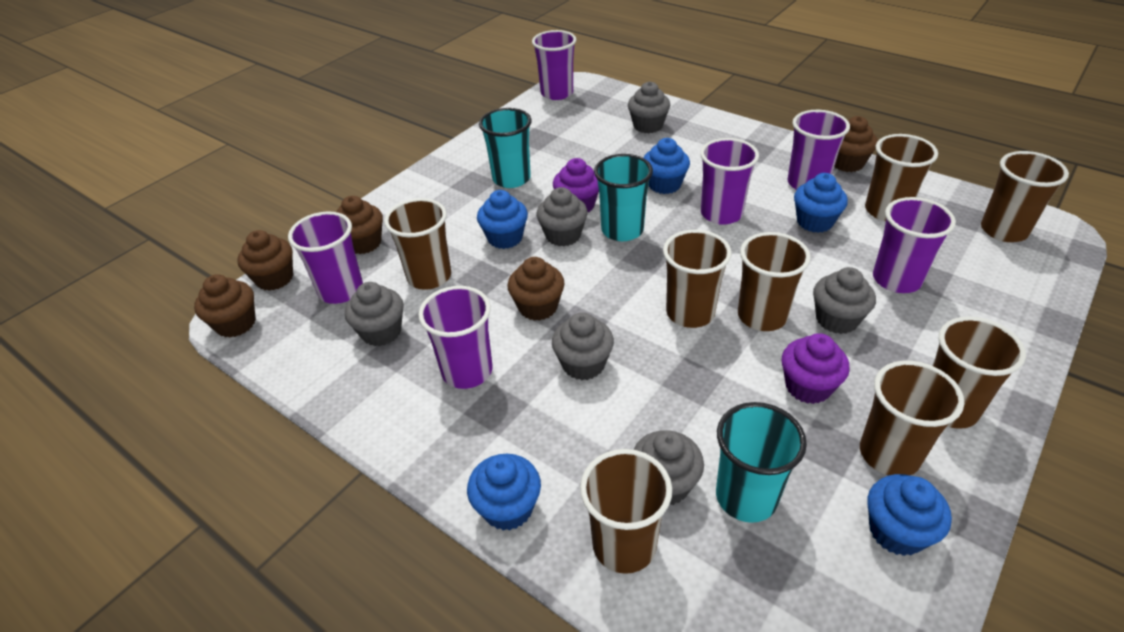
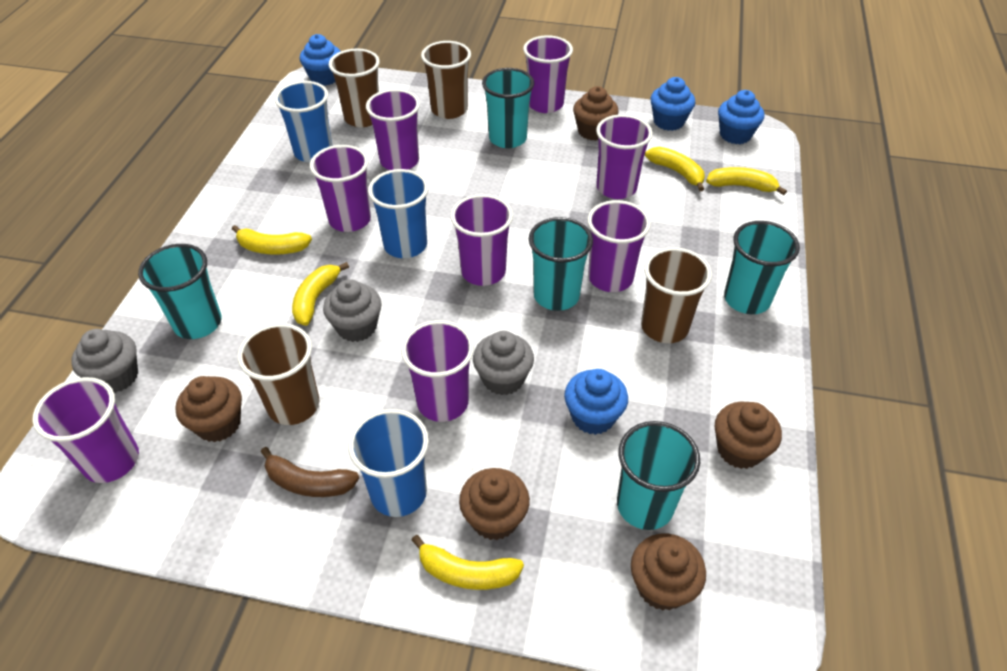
blue cup: none = 0 -> [274,81,332,163] [348,409,429,517] [368,169,429,258] = 3
blue cupcake: [467,454,541,531] [477,190,528,249] [643,138,690,194] [794,173,848,233] [867,474,952,556] = 5 -> [300,34,341,86] [564,369,628,435] [650,77,695,131] [718,90,764,144] = 4
brown banana: none = 0 -> [261,447,359,497] = 1
brown cup: [384,198,451,290] [580,449,672,574] [663,230,732,328] [738,232,811,331] [860,361,964,475] [865,134,938,221] [932,317,1026,429] [981,151,1069,242] = 8 -> [238,323,319,425] [329,48,380,127] [421,41,471,119] [641,247,712,343] = 4
grey cupcake: [345,282,404,346] [537,187,588,246] [552,313,614,380] [628,81,670,133] [633,430,704,505] [813,267,876,334] = 6 -> [71,329,138,393] [323,279,382,342] [473,331,534,395] = 3
purple cup: [288,211,363,304] [418,286,493,389] [532,30,576,100] [700,138,759,225] [787,110,850,190] [873,197,956,293] = 6 -> [33,377,139,483] [310,145,371,232] [366,89,420,170] [401,320,474,422] [451,194,513,286] [523,35,573,113] [587,200,651,292] [596,114,653,199] = 8
purple cupcake: [553,158,599,212] [782,333,850,404] = 2 -> none = 0
turquoise cup: [479,108,532,188] [594,154,653,241] [716,402,807,523] = 3 -> [138,244,222,339] [482,68,534,148] [529,217,593,311] [617,421,700,530] [724,221,800,314] = 5
yellow banana: none = 0 -> [232,225,312,255] [292,262,349,326] [411,535,524,590] [645,147,705,191] [706,167,787,195] = 5

